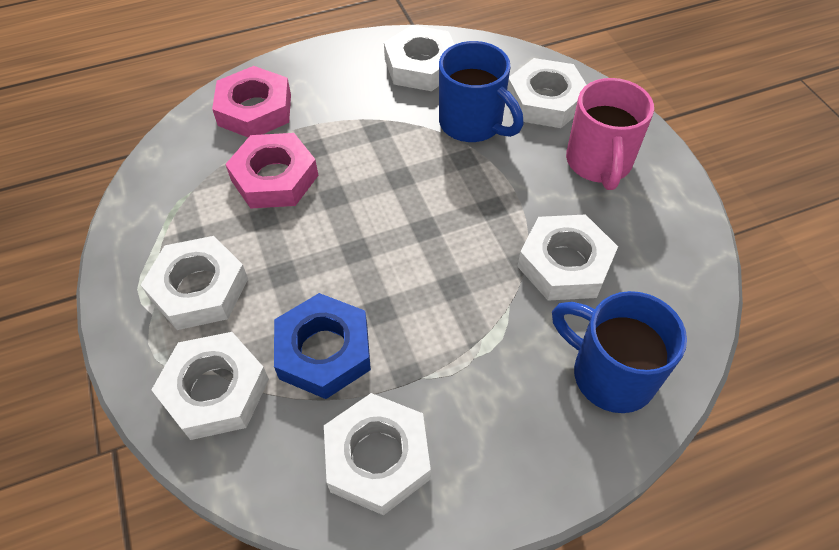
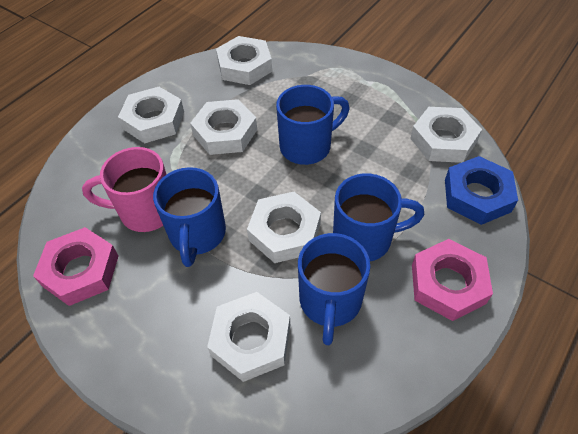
blue mug: [439,41,524,142] [552,291,687,413] = 2 -> [153,167,226,267] [276,85,349,165] [298,233,370,345] [333,173,424,261] = 4

